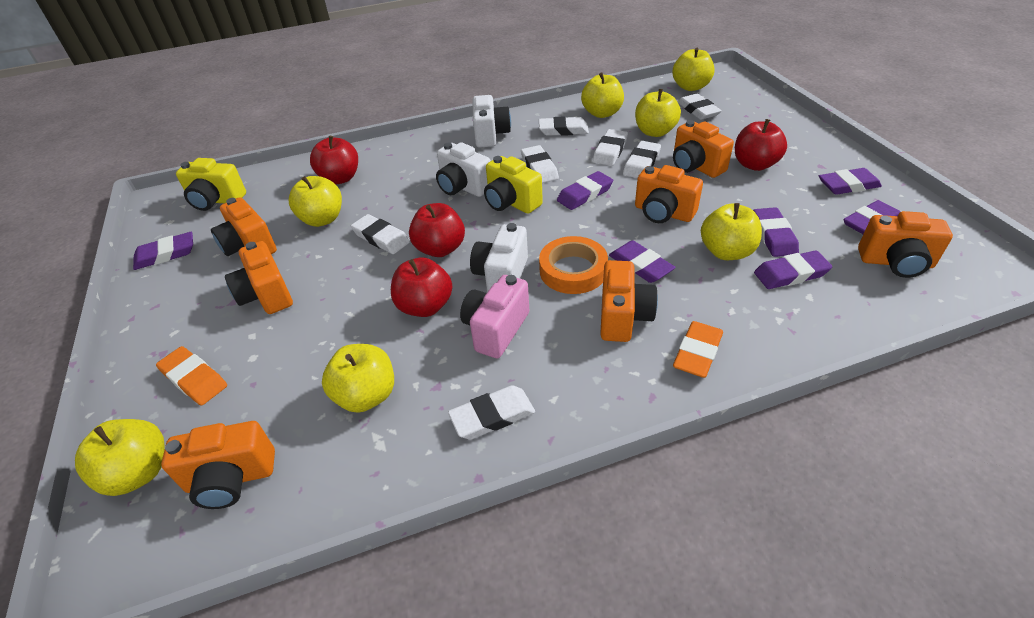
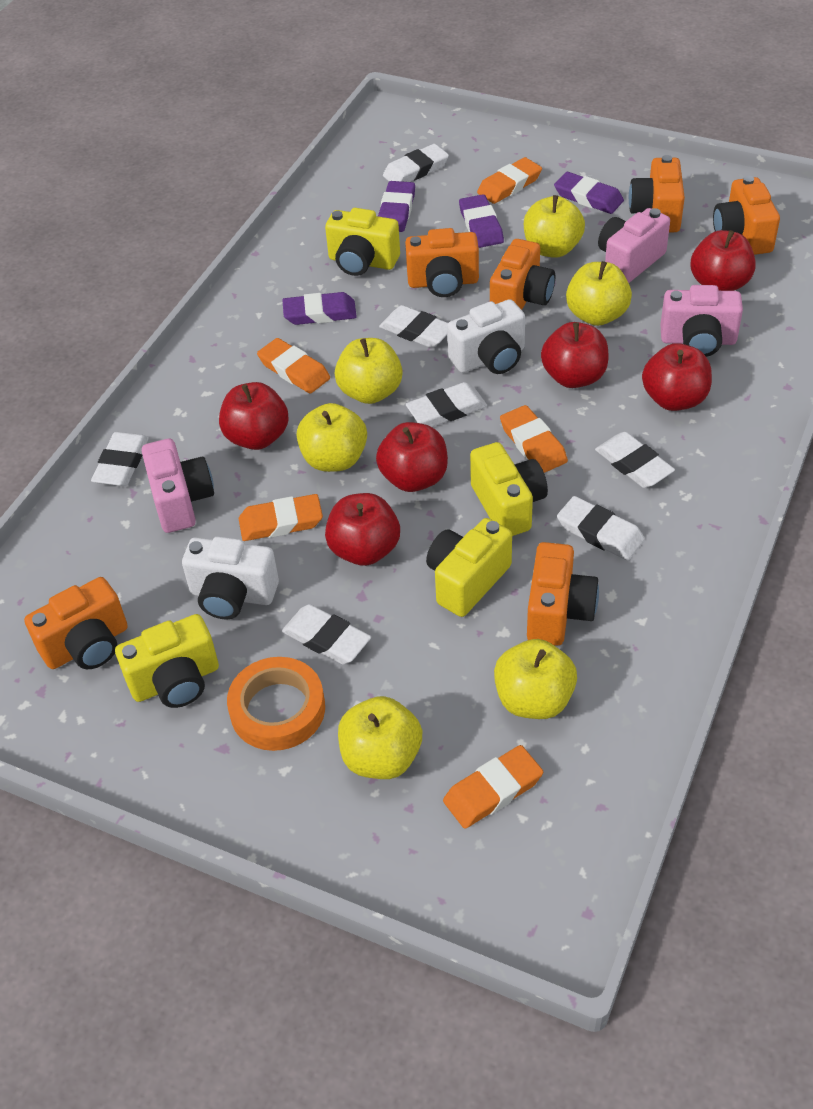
orange camera: [161,421,275,509] [211,197,277,256] [225,241,293,314] [600,260,658,342] [635,165,703,223] [673,120,734,178] [858,211,953,278] = 7 -> [24,577,128,669] [405,228,479,297] [490,239,555,310] [527,542,599,646] [629,155,685,232] [713,176,780,255] = 6
orange eraser: [156,346,227,405] [673,321,723,378] = 2 -> [239,494,323,541] [257,338,330,394] [443,745,543,829] [477,157,542,204] [500,405,568,473] = 5
pink camera: [460,275,529,359] = 1 -> [142,438,214,533] [598,208,670,283] [660,285,743,357] = 3
purple eraser: [133,232,193,270] [557,171,613,210] [609,240,676,283] [753,207,799,257] [754,250,832,289] [819,168,882,195] [844,200,901,234] = 7 -> [282,292,357,325] [378,181,415,232] [459,194,504,248] [554,172,624,214] = 4
red apple: [310,136,358,185] [391,258,452,317] [409,203,465,257] [735,119,787,171] = 4 -> [219,382,289,450] [325,493,400,566] [376,422,448,492] [541,322,609,388] [642,343,712,411] [690,230,756,291] = 6
white camera: [436,142,491,197] [470,223,528,292] [473,95,511,148] = 3 -> [182,537,279,619] [447,299,525,374] = 2
yellow apple: [75,419,165,496] [289,176,342,227] [322,344,394,413] [581,72,624,118] [635,89,681,137] [672,48,715,91] [701,203,762,260] = 7 -> [296,403,367,472] [335,338,403,404] [338,696,422,779] [494,639,577,719] [524,195,585,258] [566,261,632,326] = 6
yellow camera: [176,158,246,211] [484,156,543,213] = 2 -> [115,614,219,708] [325,208,400,276] [426,518,512,617] [470,442,548,536] = 4

